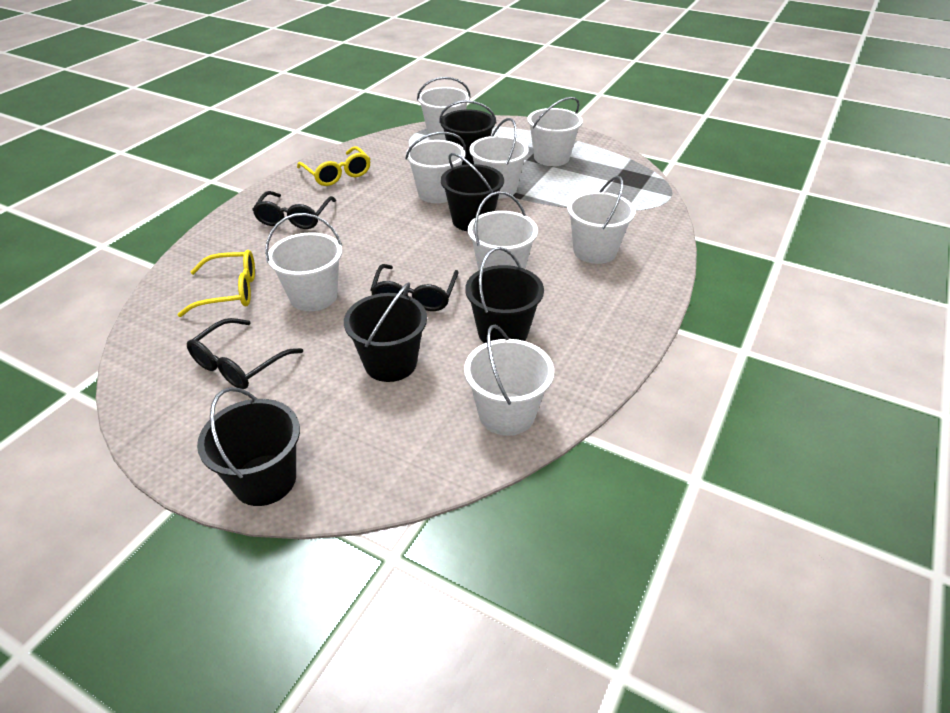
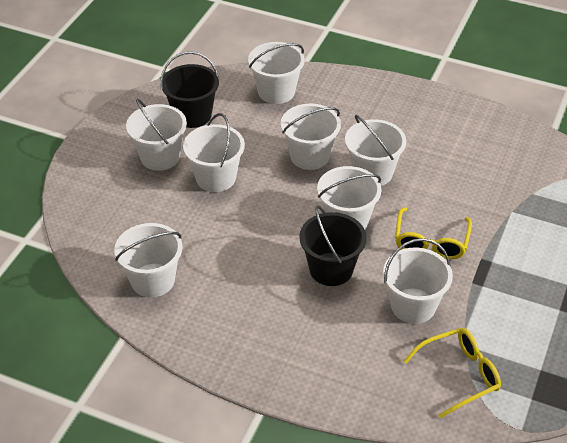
black bucket: [197,387,300,506] [344,282,427,382] [439,100,497,165] [441,153,504,231] [465,247,544,343] = 5 -> [160,52,219,128] [299,205,367,286] = 2
black glasses: [187,318,303,389] [252,191,336,229] [370,264,459,311] = 3 -> none = 0

